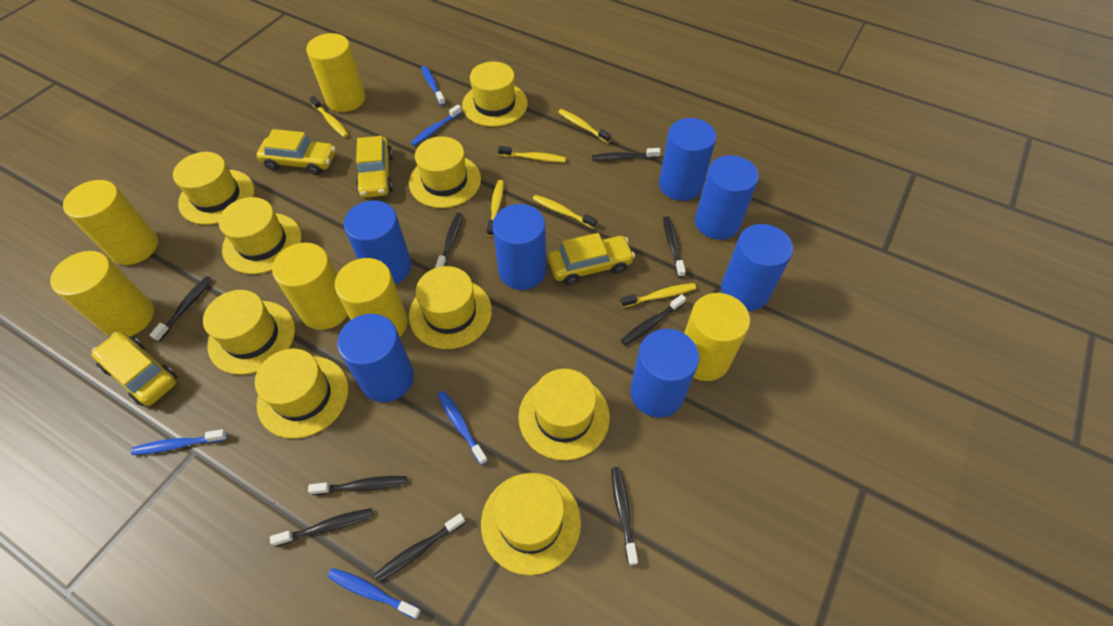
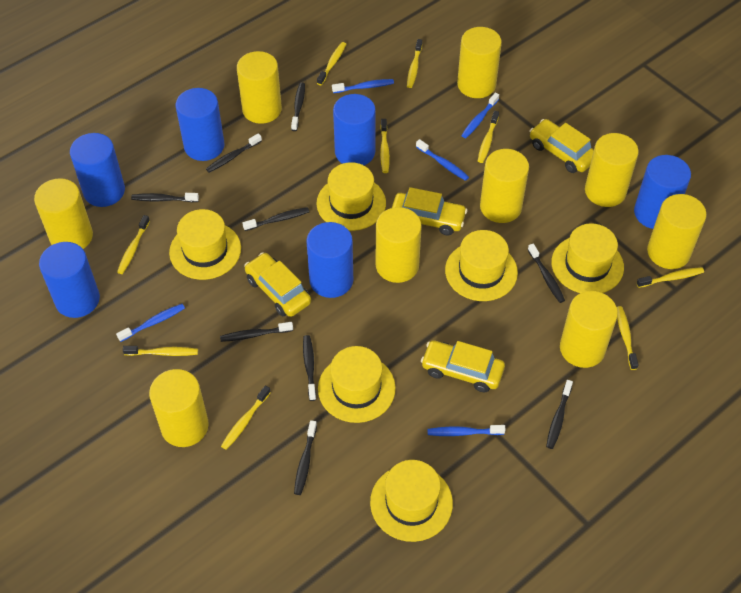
blue cylinder: [337,314,414,402] [344,200,412,284] [493,204,546,290] [630,329,699,417] [659,118,716,201] [695,155,759,240] [721,224,793,311] = 7 -> [39,242,100,318] [70,133,125,207] [176,88,224,161] [306,222,353,298] [333,94,376,165] [634,155,691,229] = 6
yellow cylinder: [50,251,154,337] [63,180,158,265] [272,243,348,330] [306,33,365,112] [335,258,408,337] [684,293,750,381] = 6 -> [34,178,93,249] [149,369,209,447] [237,51,282,124] [376,207,422,283] [457,27,502,98] [480,149,529,223] [560,291,618,368] [585,133,639,207] [647,194,707,269] = 9
yellow hat: [173,152,254,225] [203,290,295,375] [219,197,301,274] [255,349,348,439] [409,136,481,208] [409,266,492,349] [462,61,528,127] [481,473,581,575] [518,369,610,460] = 9 -> [169,209,241,280] [317,162,386,231] [318,346,396,423] [370,460,453,542] [445,230,518,301] [551,223,624,293] = 6
yellow toothbrush: [309,96,349,137] [487,180,504,237] [498,146,566,162] [533,195,597,229] [558,109,611,143] [620,283,696,308] = 6 -> [117,215,150,274] [123,346,198,356] [221,386,271,450] [317,42,346,85] [380,119,390,173] [407,39,422,88] [478,111,499,163] [617,306,638,370] [636,267,704,288] = 9

